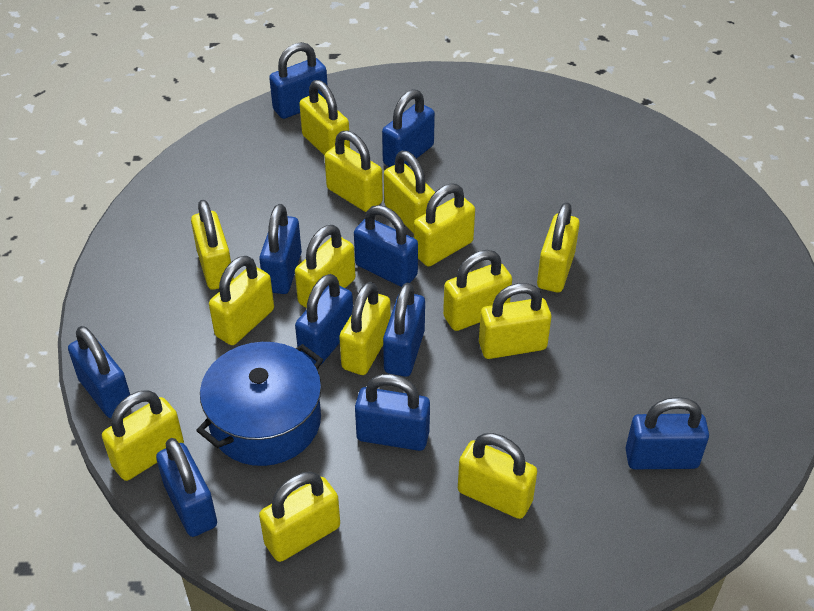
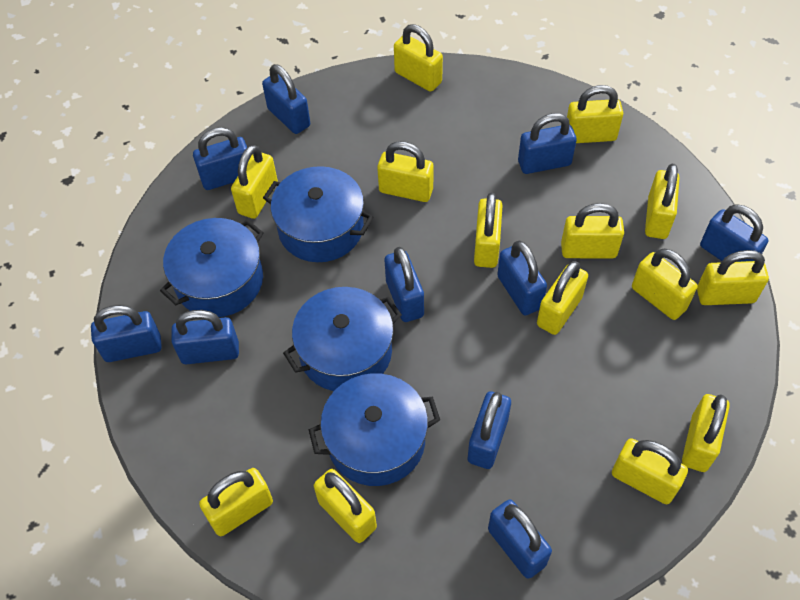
blue pot: [196,342,323,466] = 1 -> [160,218,264,317] [263,166,374,262] [283,287,402,391] [309,373,440,486] = 4

